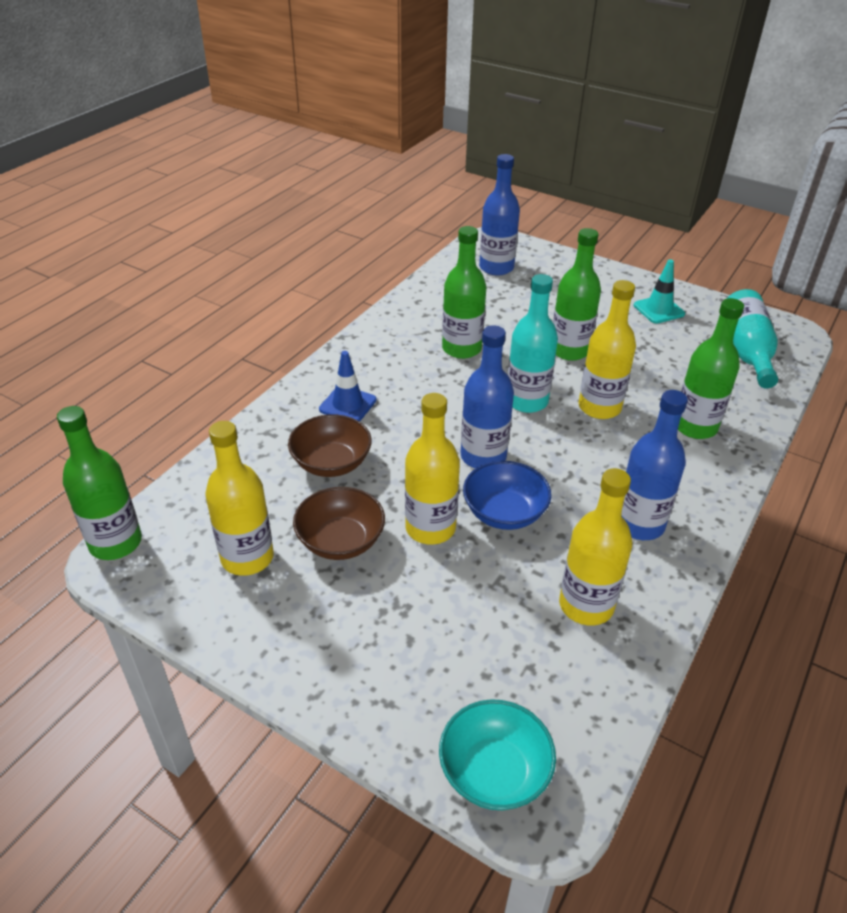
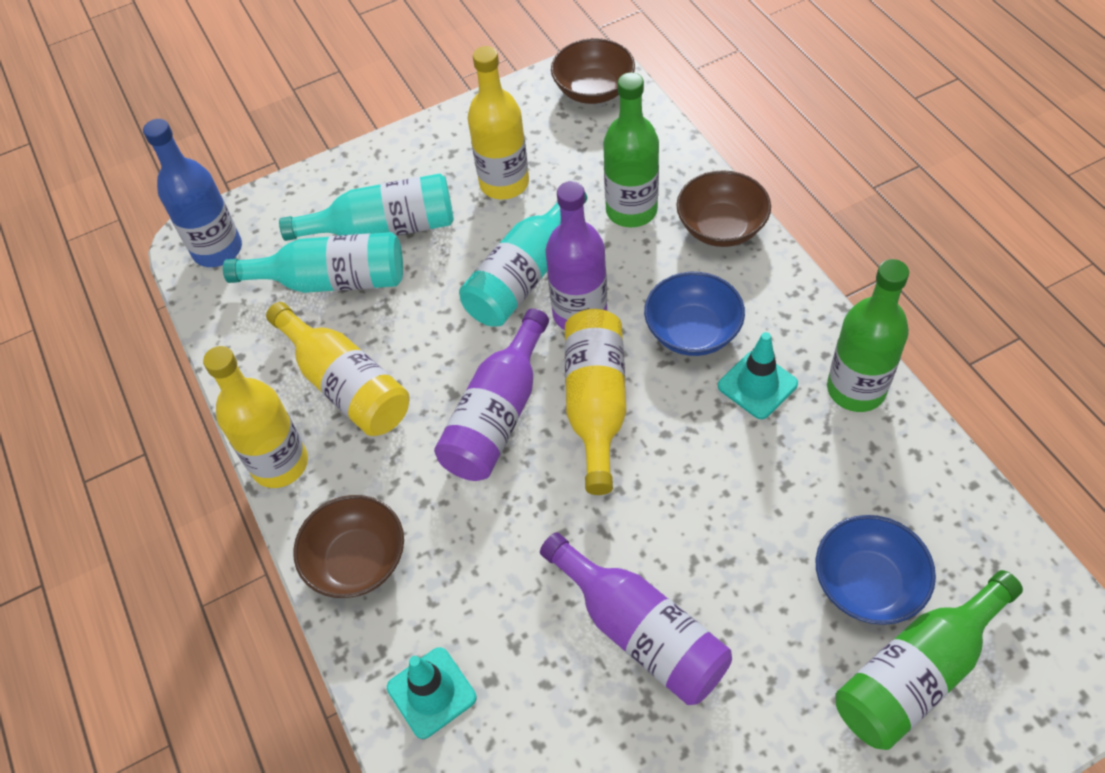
blue bottle: [461,325,514,469] [479,154,520,276] [621,390,688,540] = 3 -> [143,119,242,267] = 1
blue bowl: [463,461,552,530] = 1 -> [644,272,745,356] [816,515,936,625] = 2
blue traffic cone: [319,351,377,422] = 1 -> none = 0
brown bowl: [288,414,372,477] [293,487,385,560] = 2 -> [293,495,404,598] [551,38,635,104] [677,170,771,247] = 3
green bottle: [57,406,142,560] [442,226,486,359] [553,228,601,361] [678,298,744,439] = 4 -> [603,72,659,227] [827,259,909,412] [835,570,1023,750] = 3
purple bottle: none = 0 -> [434,308,549,481] [540,532,732,705] [545,181,607,330] = 3
turquoise bottle: [508,274,558,413] [726,289,778,389] = 2 -> [223,232,403,293] [279,173,454,241] [459,193,587,327] = 3
turquoise bowl: [439,699,556,810] = 1 -> none = 0
turquoise traffic cone: [634,259,685,324] = 1 -> [387,647,476,739] [718,332,798,419] = 2

